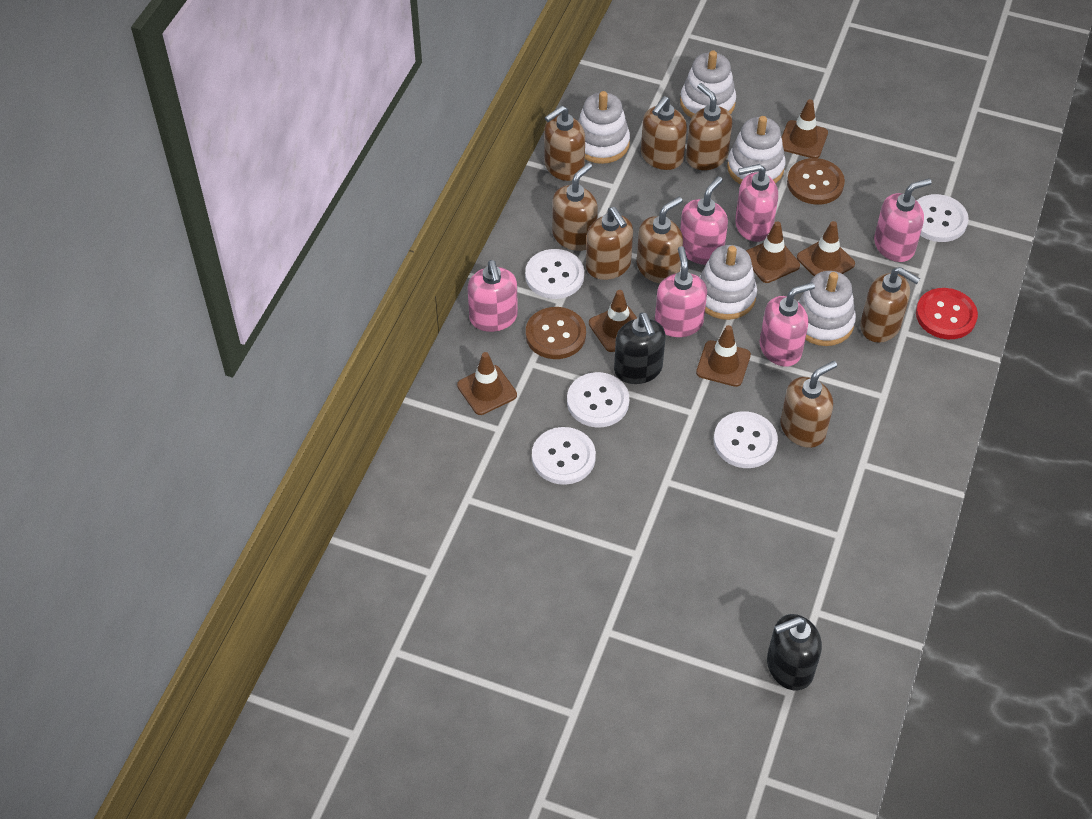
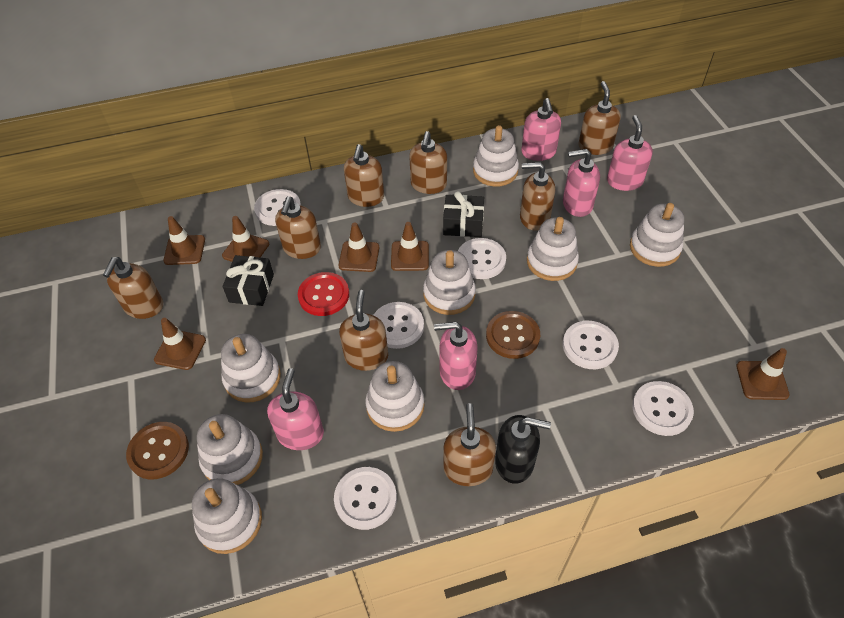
black gift: none = 0 -> [222,255,274,306] [443,191,484,237] = 2
black soap dispenser: [614,313,666,384] [767,614,822,691] = 2 -> [495,415,551,484] = 1
pink soap dispenser: [467,260,518,332] [655,246,707,337] [680,176,728,265] [735,164,778,242] [760,282,815,367] [874,178,931,262] = 6 -> [267,368,324,450] [434,322,478,390] [521,98,561,161] [563,149,600,217] [607,115,653,191] = 5
white button: [525,249,584,299] [532,427,596,485] [567,372,629,427] [714,411,778,468] [916,194,969,242] = 5 -> [254,189,301,226] [334,467,397,530] [373,302,424,349] [458,238,506,279] [563,321,619,369] [632,381,694,436] = 6
white stacking toy: [578,91,630,164] [680,51,736,118] [699,245,757,320] [727,116,785,185] [798,271,856,346] = 5 -> [192,478,262,554] [197,414,263,485] [221,334,281,402] [365,361,424,432] [423,250,476,315] [473,125,519,187] [527,217,579,281] [630,203,684,267] = 8

